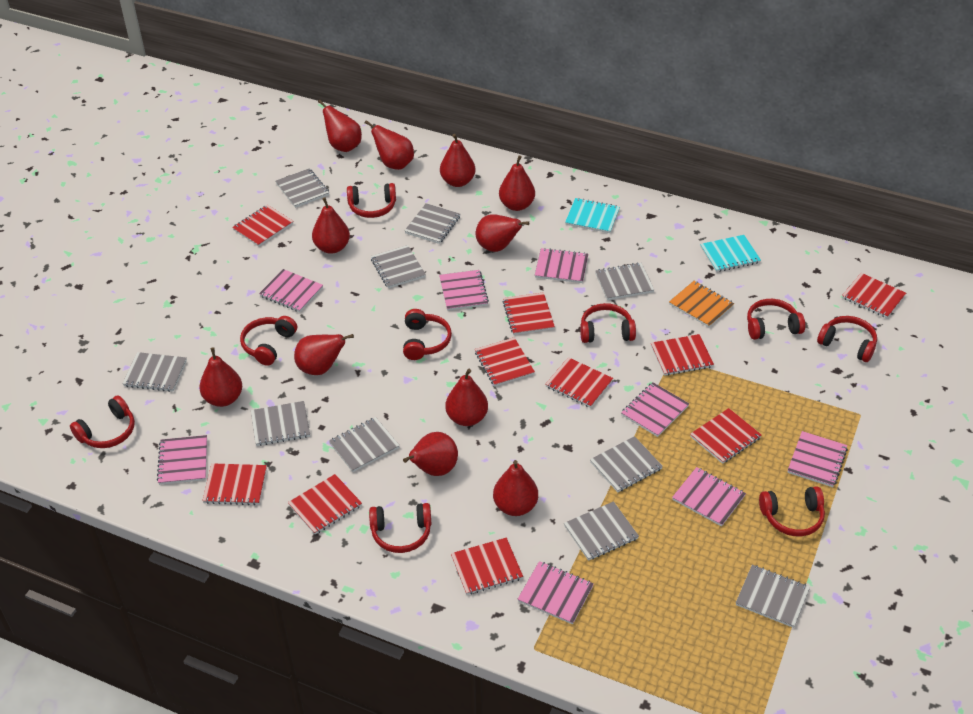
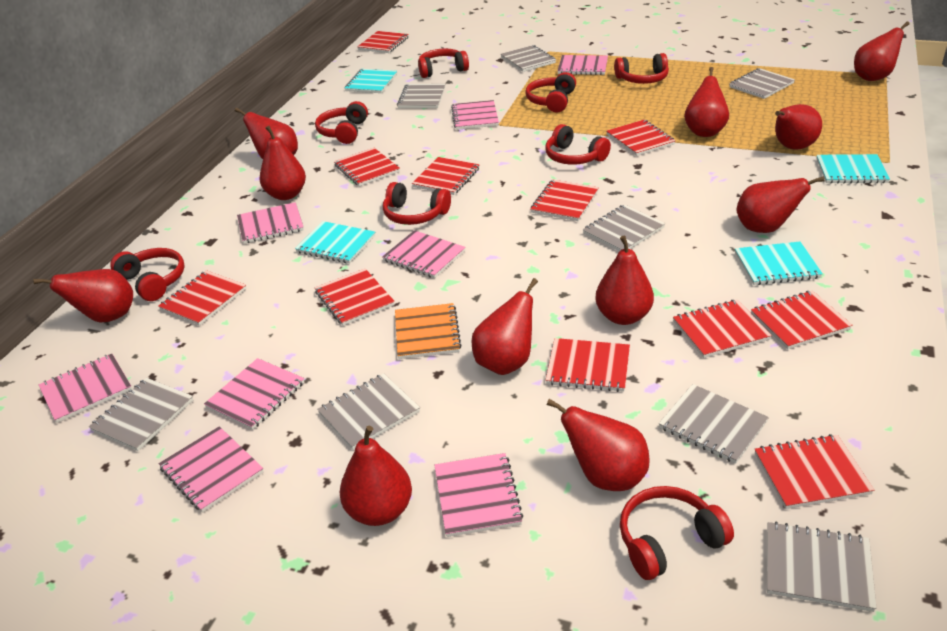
grey notebook: [122,352,187,392] [251,401,310,446] [276,168,329,208] [329,417,400,472] [371,245,426,288] [404,203,460,244] [564,501,639,561] [590,436,663,492] [595,262,654,300] [736,565,810,628] = 10 -> [89,378,193,451] [317,373,420,450] [397,84,445,108] [501,45,556,72] [583,204,665,251] [659,384,769,464] [729,68,795,99] [767,521,877,612] = 8
red headphones: [70,396,135,448] [240,316,297,366] [347,183,396,218] [369,503,431,553] [403,309,452,360] [580,303,636,343] [747,299,805,340] [759,486,825,536] [817,316,877,362] = 9 -> [110,248,185,301] [315,101,368,144] [383,182,451,225] [418,49,469,78] [525,72,576,113] [545,124,611,165] [614,53,669,84] [620,486,734,580] = 8
red notebook: [202,463,267,505] [232,205,293,247] [288,474,362,534] [451,538,523,595] [475,337,535,386] [503,292,555,335] [545,357,613,408] [651,334,714,376] [690,408,762,464] [842,273,906,318] = 10 -> [158,270,247,326] [315,269,395,326] [334,148,400,186] [357,31,409,53] [412,157,480,195] [530,179,599,221] [546,338,630,392] [607,120,676,156] [673,300,772,358] [751,291,852,349] [755,434,874,509] = 11
turquoise notebook: [565,198,620,233] [700,235,761,272] = 2 -> [295,221,375,263] [345,69,397,93] [735,242,823,285] [816,154,890,184] = 4

